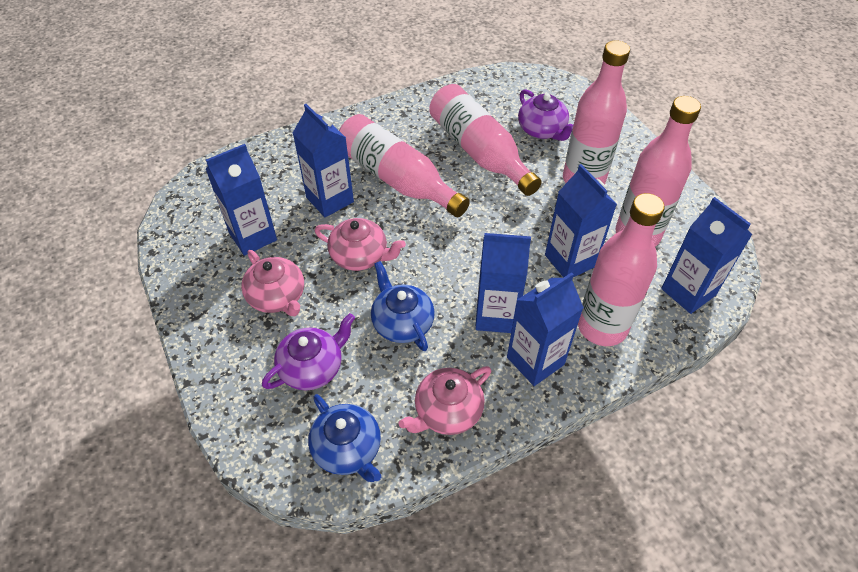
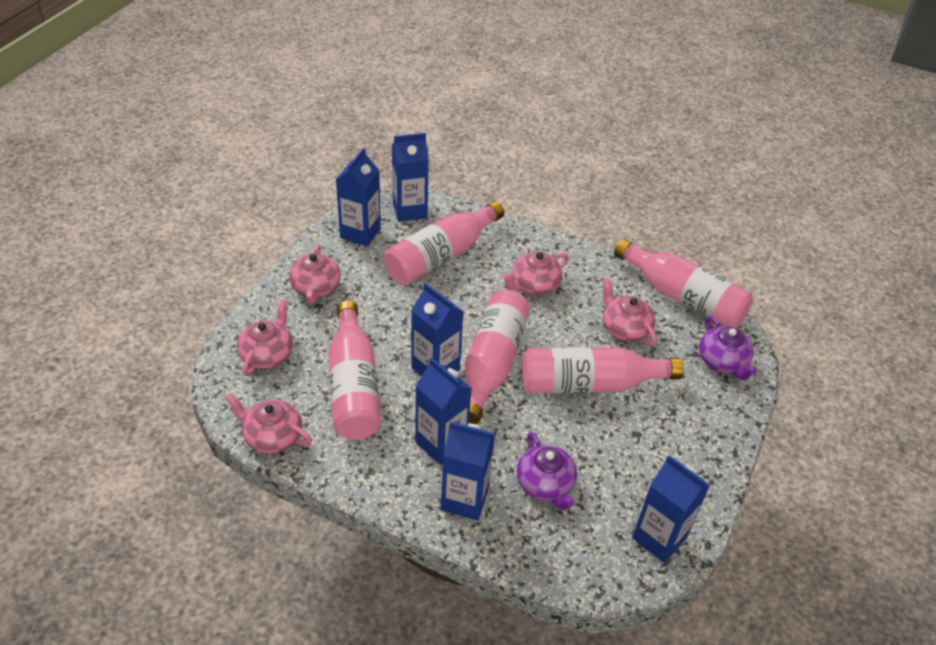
blue teapot: [308,394,381,482] [371,261,435,351] = 2 -> none = 0
pink teapot: [241,250,304,316] [315,218,406,271] [398,366,491,435] = 3 -> [225,393,312,453] [237,299,293,376] [289,244,341,304] [502,251,569,295] [602,278,657,346] = 5

